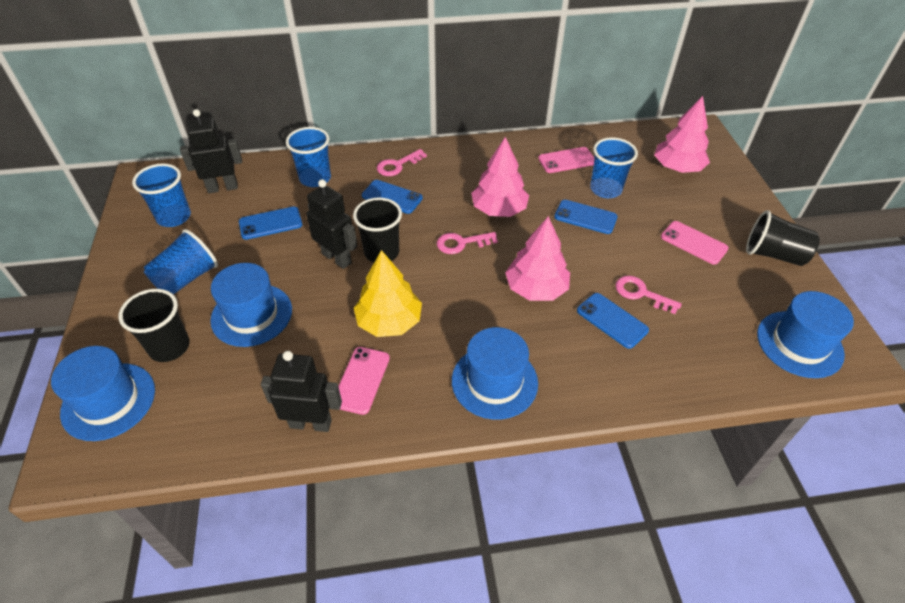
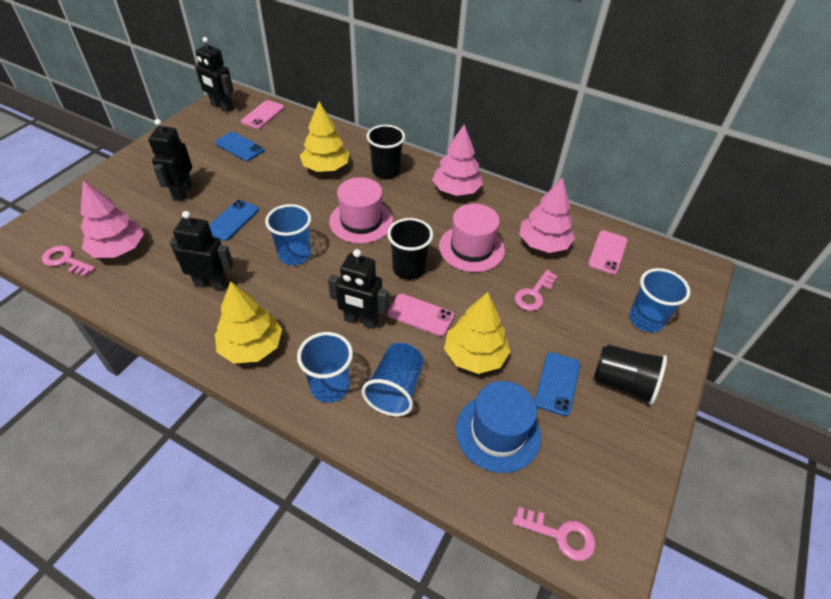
black robot: [180,109,242,193] [261,351,342,432] [306,179,358,269] = 3 -> [148,119,192,201] [169,211,233,291] [194,37,234,112] [328,249,388,329] = 4
blue hat: [51,346,155,441] [210,263,292,347] [452,327,538,420] [757,291,854,378] = 4 -> [456,381,541,473] = 1
blue phone: [239,207,302,240] [362,180,423,214] [554,200,618,234] [577,293,649,349] = 4 -> [209,200,259,241] [215,132,264,161] [535,352,580,416] = 3
pink hat: none = 0 -> [329,177,393,244] [439,204,505,272] = 2
yellow tree: [354,250,422,337] = 1 -> [215,282,282,364] [300,102,349,172] [444,292,511,374] = 3

